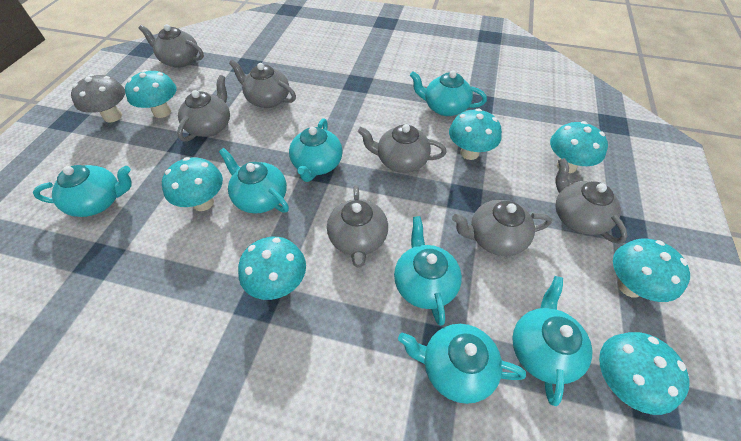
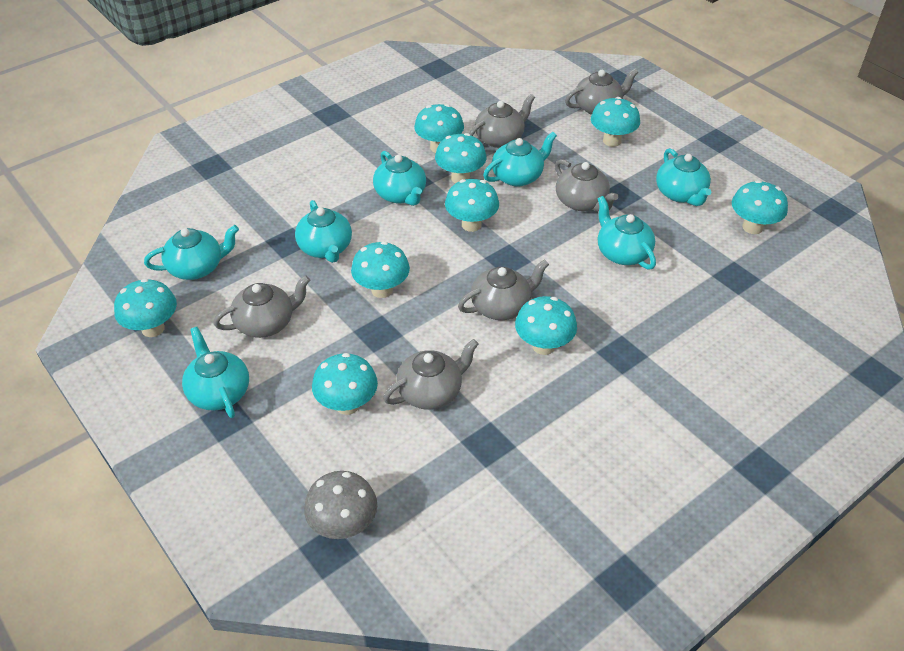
grey teapot: [139,24,204,68] [177,75,230,142] [229,59,296,108] [327,185,388,267] [358,124,447,173] [452,199,552,256] [555,158,627,244] = 7 -> [214,275,310,338] [383,339,479,410] [458,259,549,320] [469,94,535,148] [555,159,618,211] [565,69,639,115] = 6
turquoise mushroom: [125,70,176,118] [162,157,223,211] [238,237,306,300] [449,109,502,160] [550,121,608,173] [599,332,690,415] [613,239,690,302] = 7 -> [114,279,177,337] [312,353,378,415] [351,241,410,298] [414,104,464,153] [435,133,487,183] [445,179,499,232] [515,296,577,355] [591,97,640,147] [732,180,788,234] = 9

